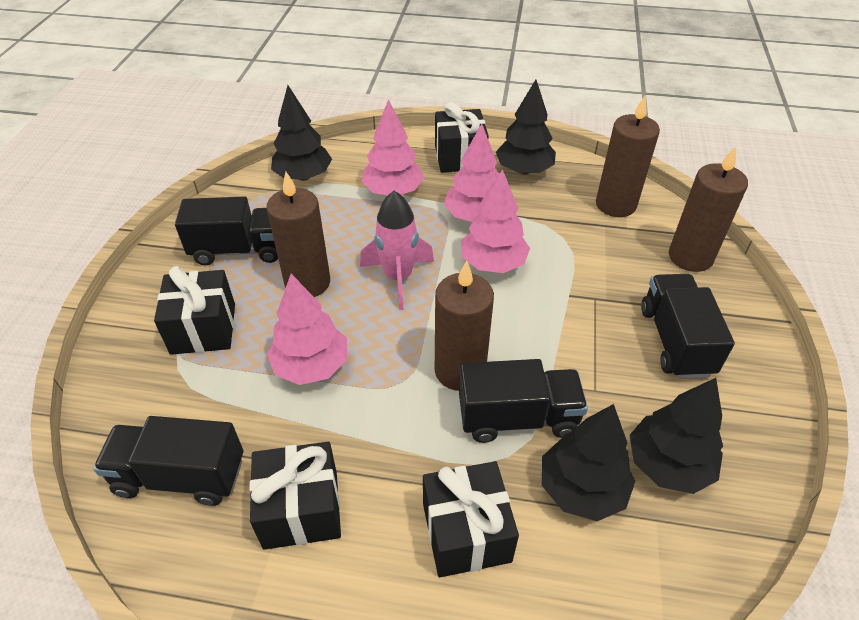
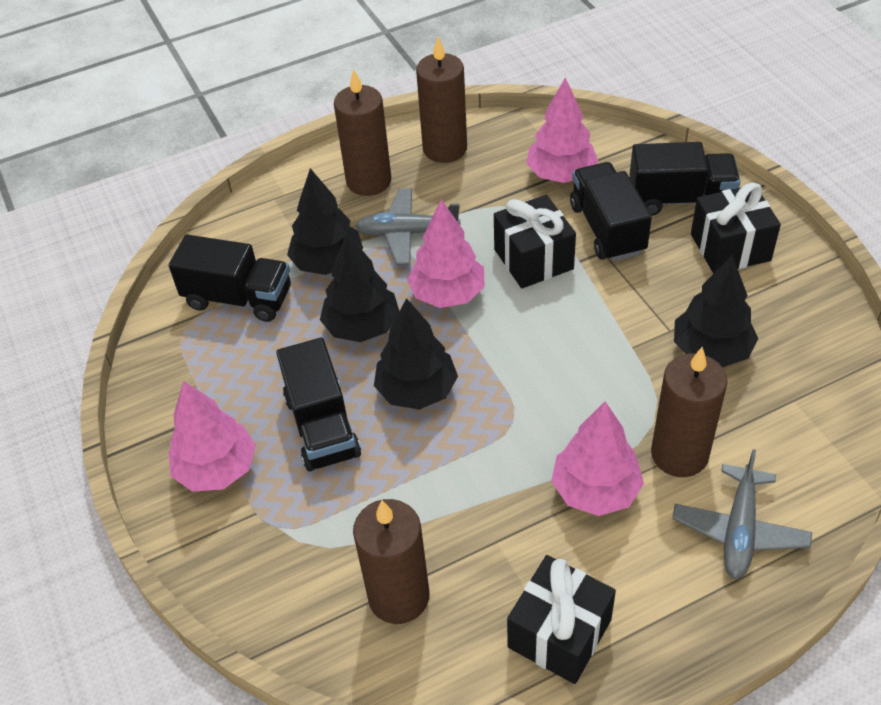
black gift: [154,266,235,355] [249,442,341,550] [423,461,519,577] [435,102,489,173] = 4 -> [494,195,576,288] [507,555,616,684] [691,183,781,274] = 3
grey plane: none = 0 -> [356,188,461,265] [672,449,812,579] = 2
pink rocket: [360,191,434,310] = 1 -> none = 0

